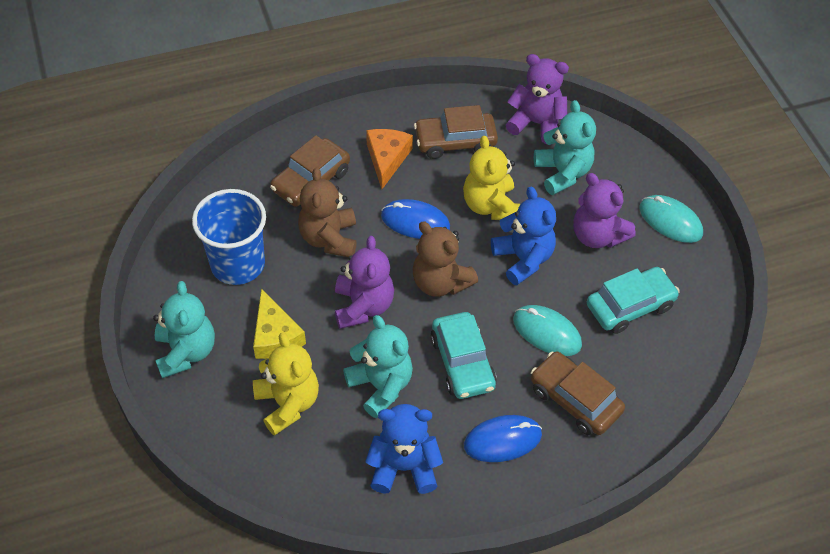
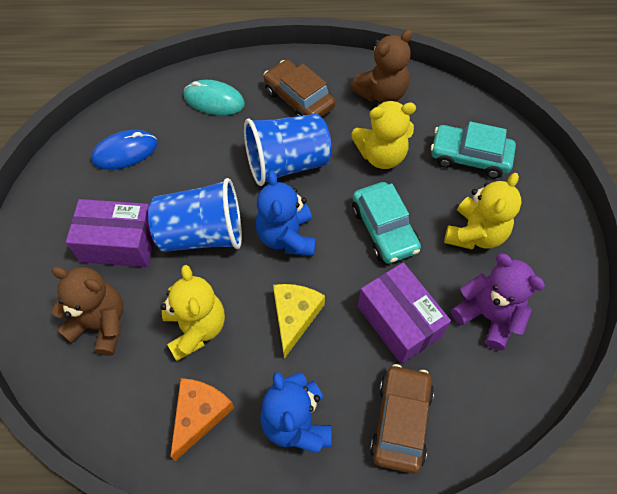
blue cup: [192,189,266,285] = 1 -> [148,178,242,252] [244,114,332,186] = 2
blue mouse: [381,199,450,239] [464,415,542,462] = 2 -> [91,130,157,170] = 1
brown car: [270,135,350,207] [414,105,498,159] [531,351,625,435] = 3 -> [264,60,335,117] [370,364,434,474] = 2
purple box: none = 0 -> [66,199,154,267] [358,262,451,364] = 2
purple teddy bear: [335,236,394,329] [506,54,569,144] [573,173,635,248] = 3 -> [451,254,545,351] = 1
turquoise mouse: [513,305,582,356] [639,195,703,243] = 2 -> [184,80,245,115] = 1
turquoise teddy bear: [153,281,215,378] [343,315,413,418] [534,100,596,195] = 3 -> none = 0
yellow teddy bear: [253,333,319,436] [463,136,520,220] = 2 -> [160,265,225,361] [351,101,416,169] [444,173,522,250] = 3

